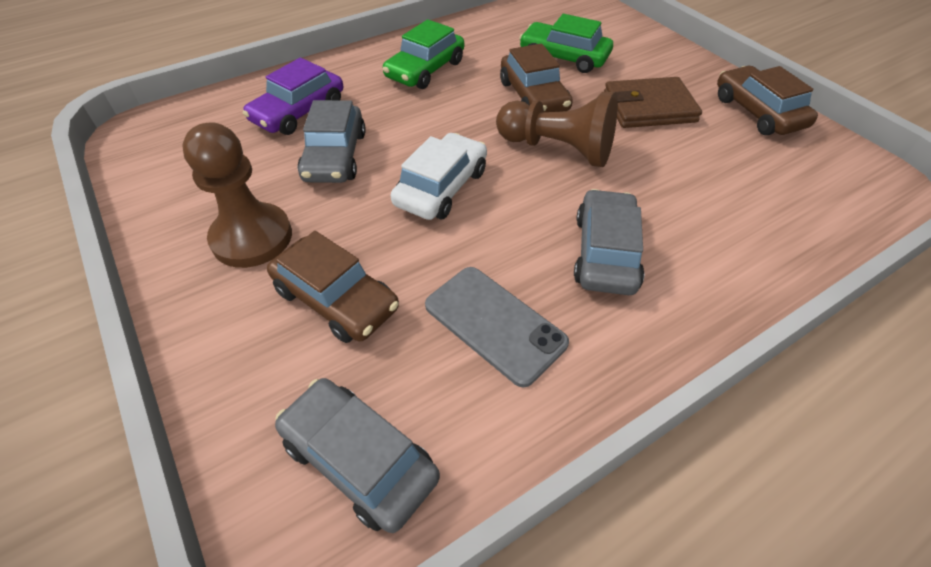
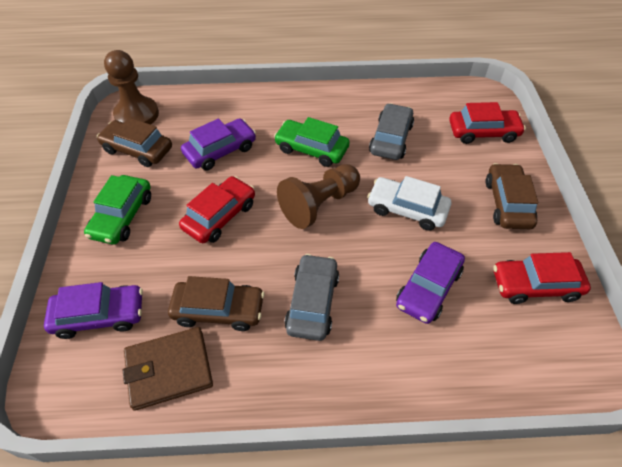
grey car: [275,378,440,533] [298,100,366,183] [574,189,644,295] = 3 -> [284,254,339,341] [369,103,414,160] = 2
grey phone: [425,267,569,388] = 1 -> none = 0
purple car: [243,58,343,135] = 1 -> [44,282,143,339] [181,118,256,170] [396,242,465,324] = 3
red car: none = 0 -> [179,176,255,243] [449,102,526,144] [493,252,591,304] = 3

